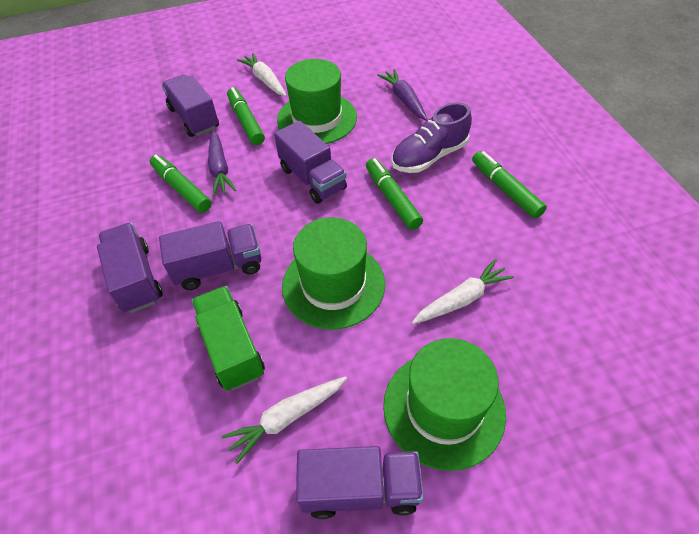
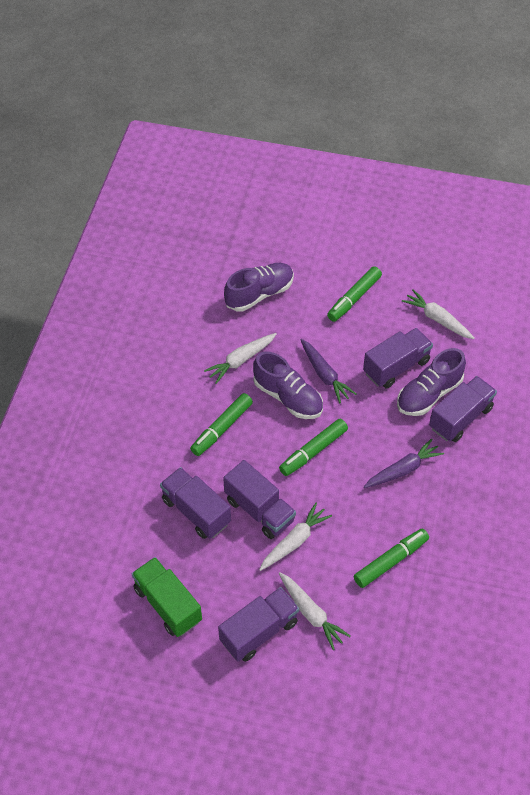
green hat: [277,59,357,144] [282,217,385,330] [383,338,506,471] = 3 -> none = 0
purple shoe: [391,102,472,173] = 1 -> [224,263,294,311] [253,351,323,419] [397,348,466,416] = 3
white carrot: [222,376,347,464] [237,53,287,96] [412,259,514,324] = 3 -> [204,333,276,384] [259,503,332,571] [279,572,350,650] [402,290,475,339] = 4

